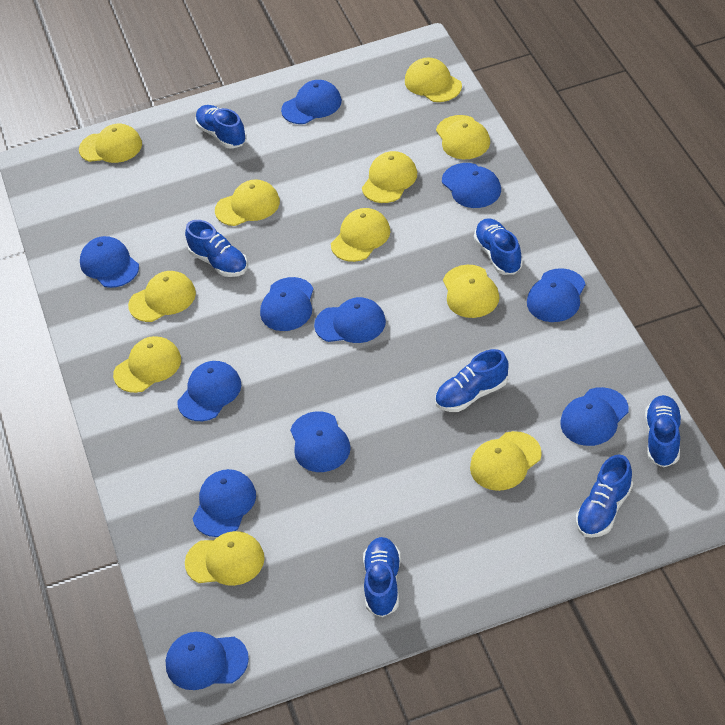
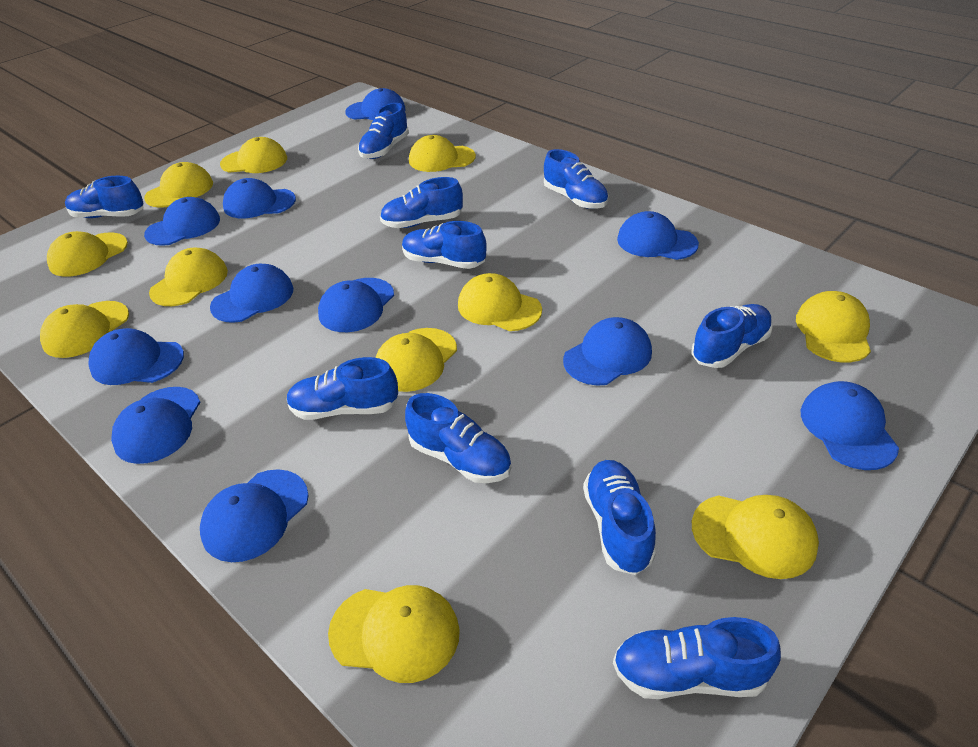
blue shoe: [185,220,248,277] [195,105,247,149] [363,537,401,617] [435,349,509,412] [474,218,523,275] [576,455,633,538] [645,395,682,467] = 7 -> [65,176,144,218] [286,357,398,420] [358,103,409,159] [380,177,463,228] [402,221,487,269] [405,393,511,483] [544,149,609,209] [583,460,656,575] [613,617,781,699] [691,304,773,368] = 10

